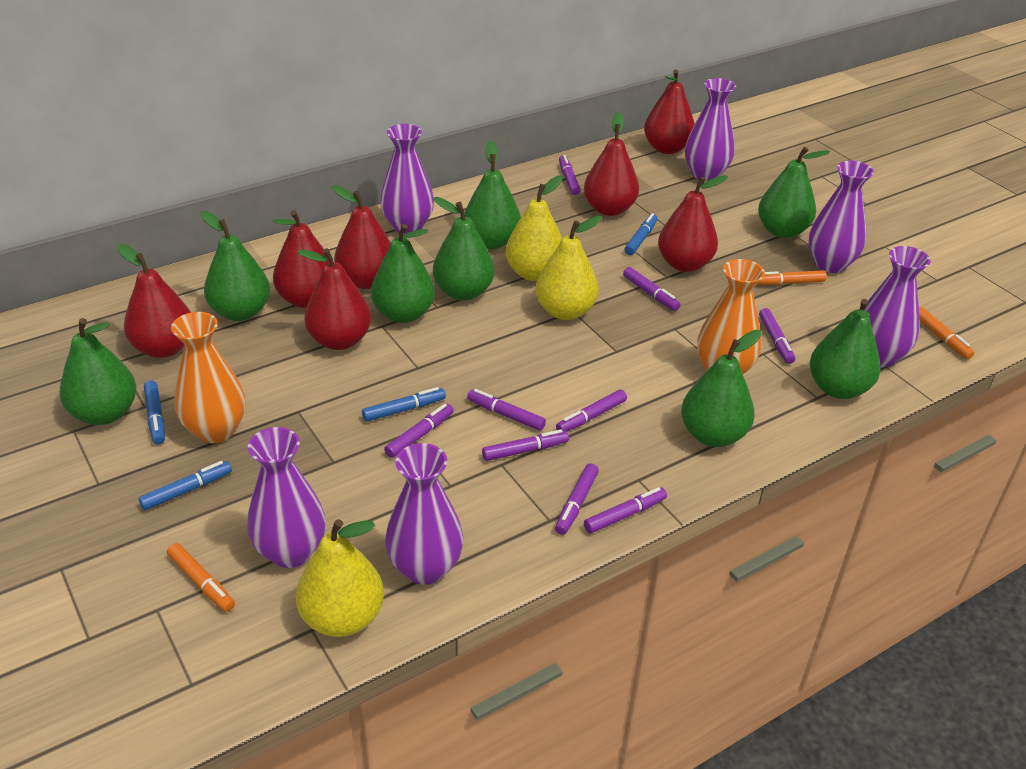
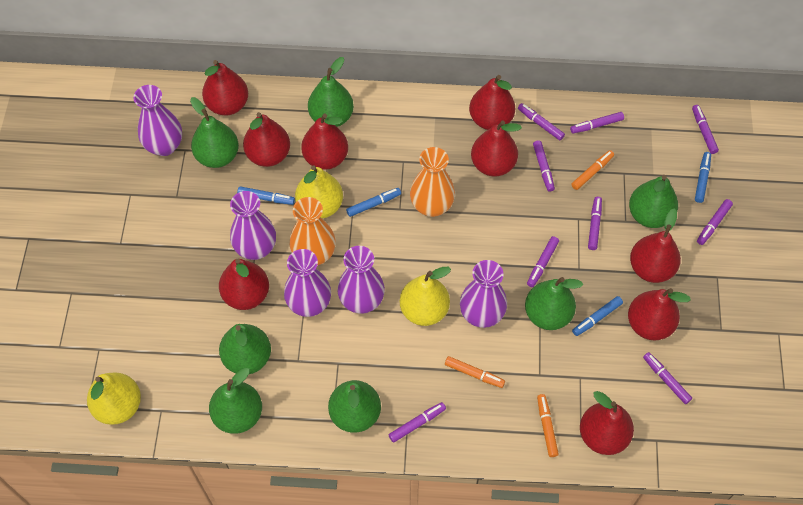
green pear: [59,318,137,425] [200,211,270,321] [371,224,435,323] [433,197,495,300] [464,141,521,249] [681,330,762,447] [758,147,830,238] [810,299,881,399] = 8 -> [190,97,239,168] [209,368,262,434] [219,324,271,374] [308,57,354,127] [328,380,381,433] [525,277,583,330] [629,175,678,228] = 7
purple vase: [247,427,326,568] [380,124,434,234] [385,443,463,585] [685,78,736,181] [809,161,874,273] [864,246,931,367] = 6 -> [133,85,182,156] [230,191,276,260] [284,249,331,317] [338,246,385,314] [460,260,507,328] = 5
red pear: [117,244,191,358] [273,210,329,308] [297,248,371,350] [332,185,391,289] [584,112,639,216] [644,70,695,154] [658,175,728,272] = 7 -> [202,60,248,116] [219,259,269,310] [243,112,290,167] [301,114,348,170] [469,75,515,130] [471,120,522,176] [580,391,634,455] [628,288,691,340] [630,208,681,283] = 9

